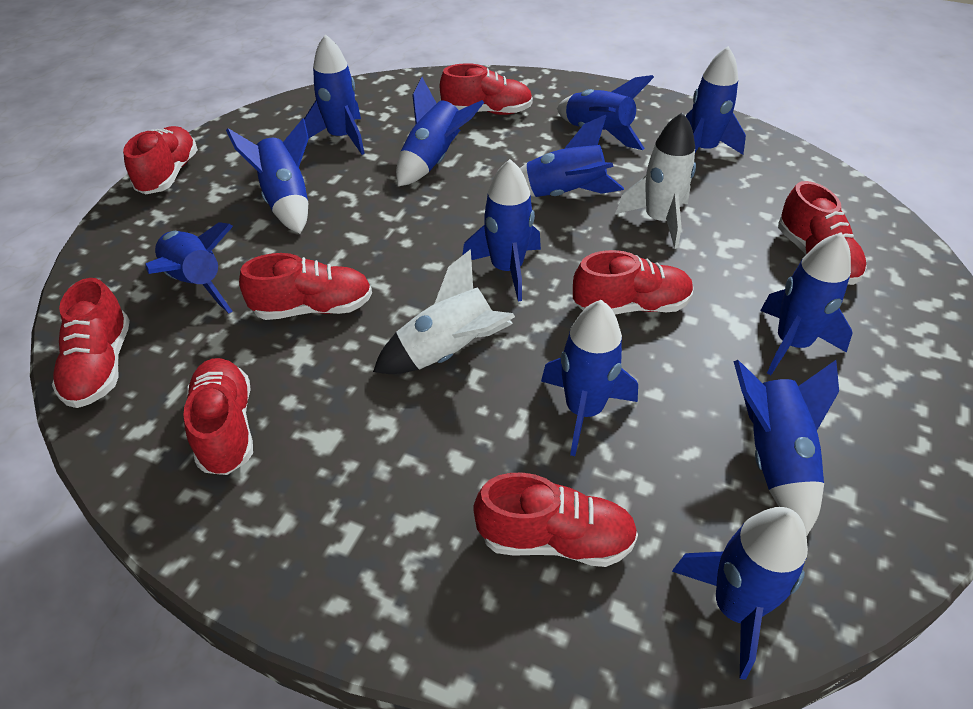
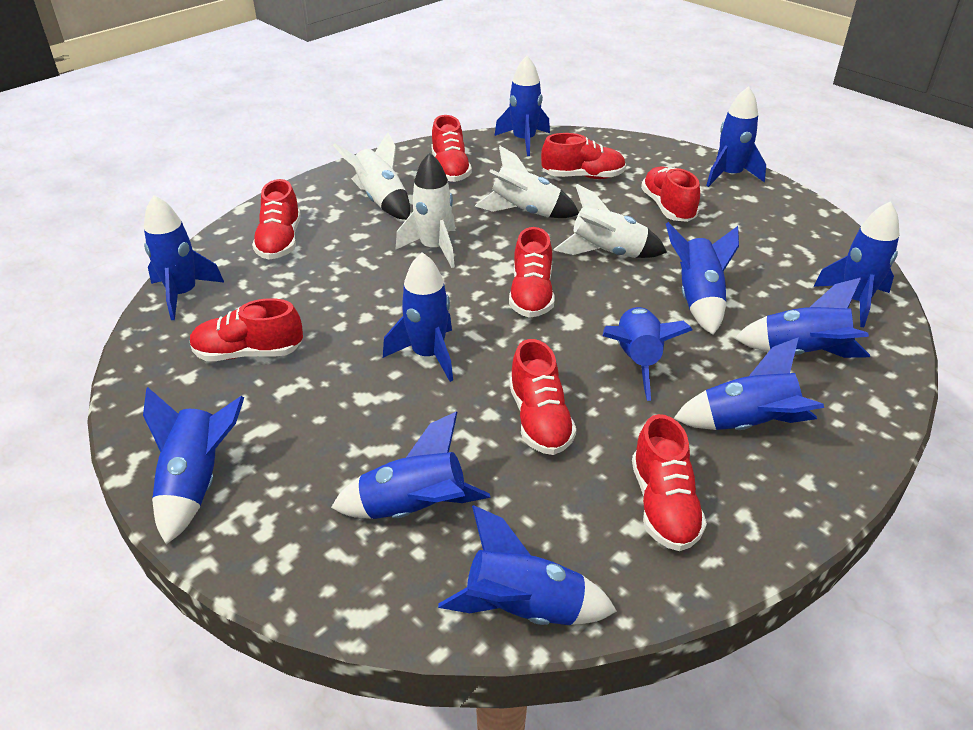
white rocket: [373,249,515,374] [616,112,696,249] = 2 -> [333,132,410,220] [395,153,456,268] [475,146,579,218] [554,184,667,258] = 4

